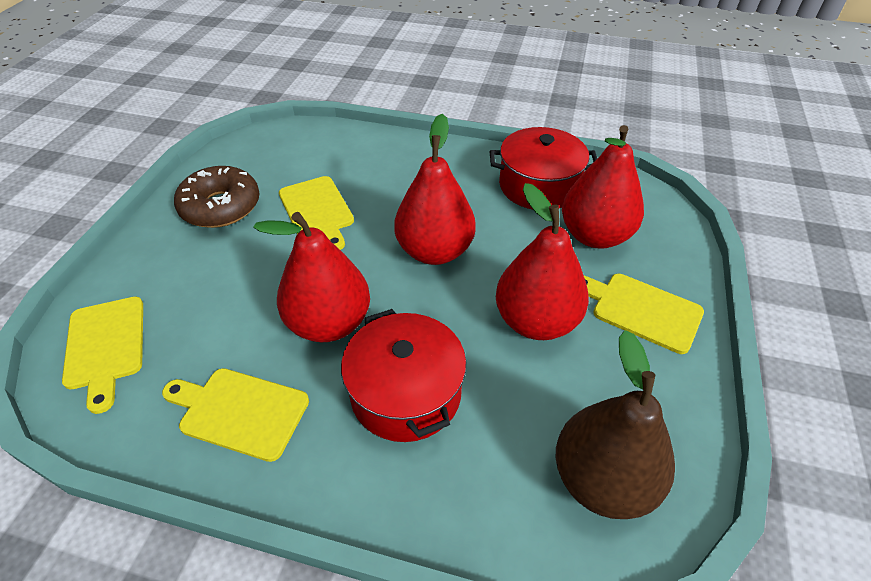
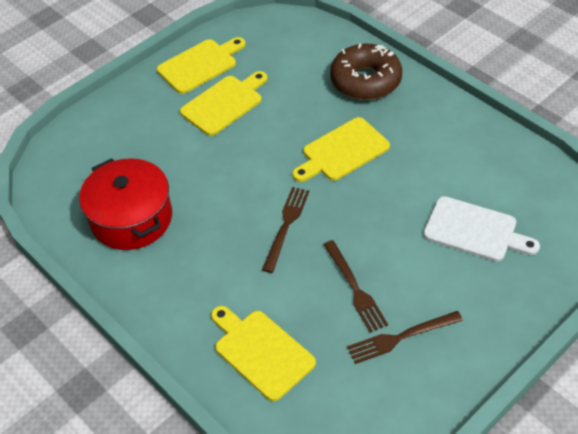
brown fork: none = 0 -> [262,187,309,273] [323,240,388,333] [347,311,463,364] = 3
brown pear: [556,330,675,519] = 1 -> none = 0
red pear: [253,212,370,342] [394,114,476,265] [496,183,589,340] [562,125,644,249] = 4 -> none = 0
red pot: [341,309,466,442] [489,127,597,209] = 2 -> [79,158,172,250] = 1
white cutting board: none = 0 -> [423,196,540,261] = 1

